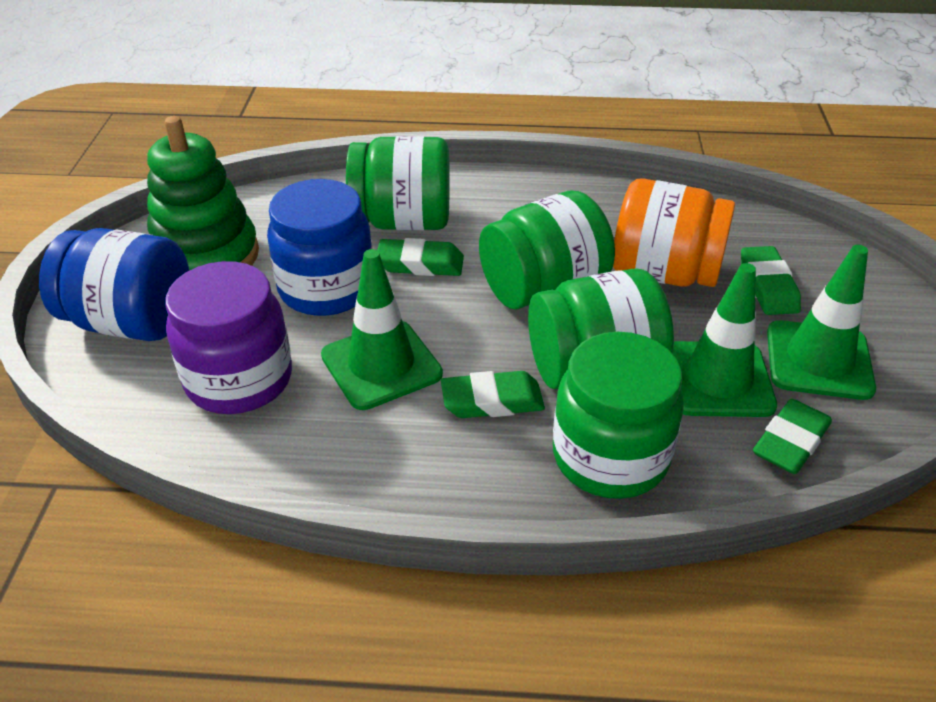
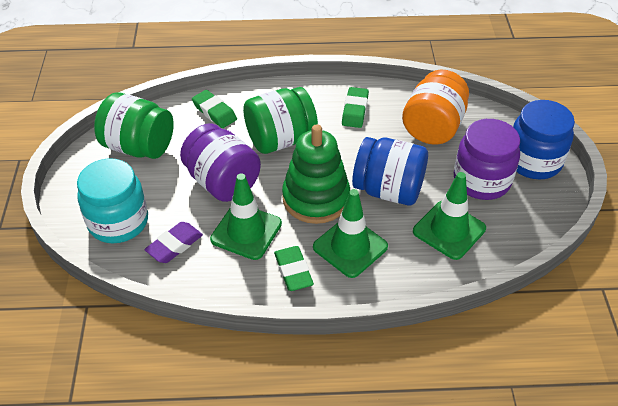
green eraser: [377,238,464,276] [441,371,545,418] [741,246,801,315] [753,399,832,474] = 4 -> [192,90,237,128] [274,246,314,291] [342,87,369,128] = 3
green jar: [346,136,450,230] [479,191,615,310] [528,269,674,389] [553,332,684,499] = 4 -> [94,93,174,159] [243,87,318,154] = 2
purple eraser: none = 0 -> [144,222,203,263] = 1
purple jar: [166,261,292,414] = 1 -> [180,124,261,202] [454,119,520,200] = 2
turquoise jar: none = 0 -> [77,159,148,243] = 1

